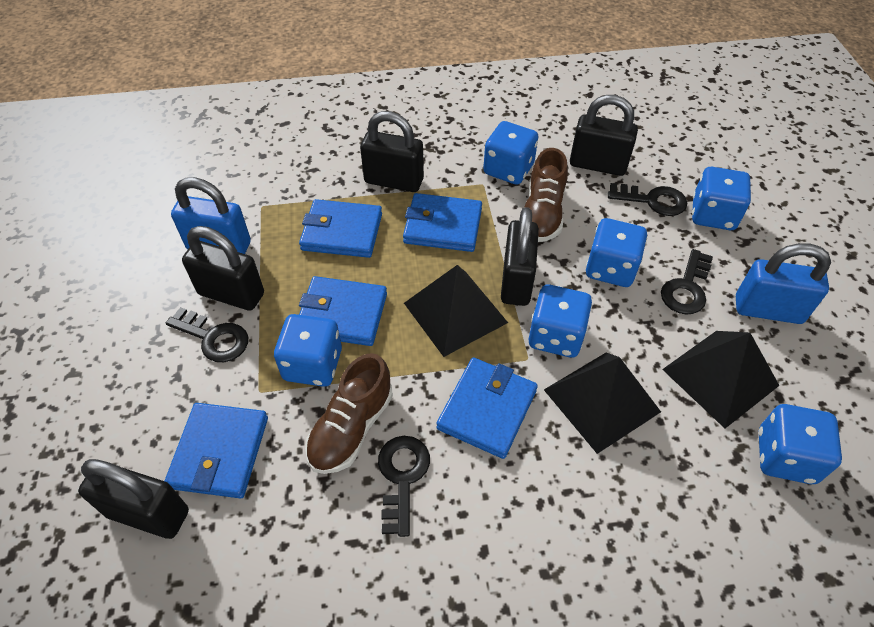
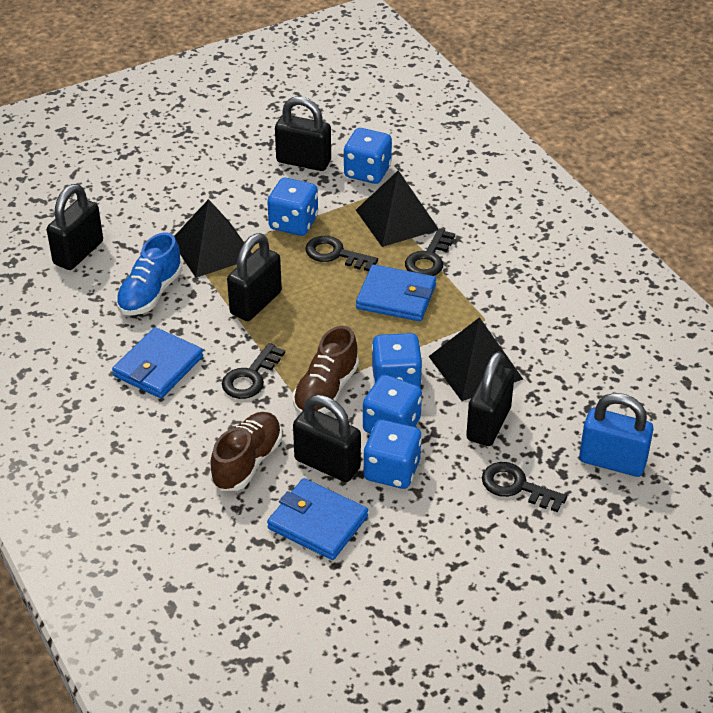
blue dice: [274,314,342,387] [483,121,538,185] [529,284,592,358] [586,218,647,287] [692,167,751,230] [759,404,842,484] = 6 -> [267,178,318,236] [344,128,392,184] [363,375,422,434] [363,419,422,489] [372,333,422,387] = 5
blue padlock: [171,177,251,254] [736,243,831,324] = 2 -> [579,393,654,477] = 1
blue shoe: none = 0 -> [116,232,182,315] = 1
blue wallet: [165,403,268,499] [299,199,382,258] [299,276,387,346] [403,193,482,252] [437,357,538,459] = 5 -> [112,327,203,398] [267,478,368,560] [356,264,436,321] = 3

